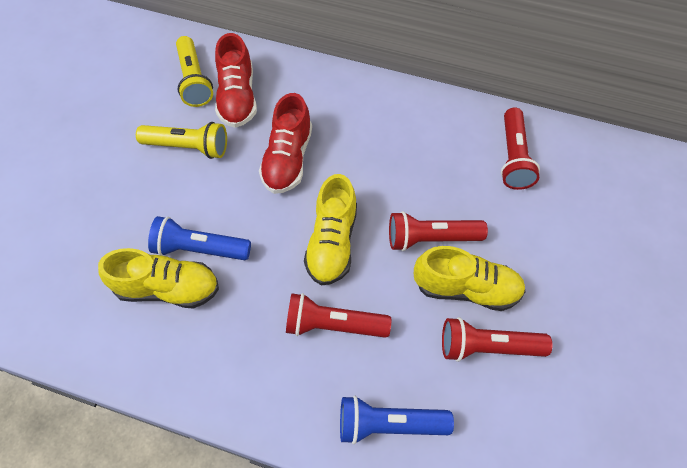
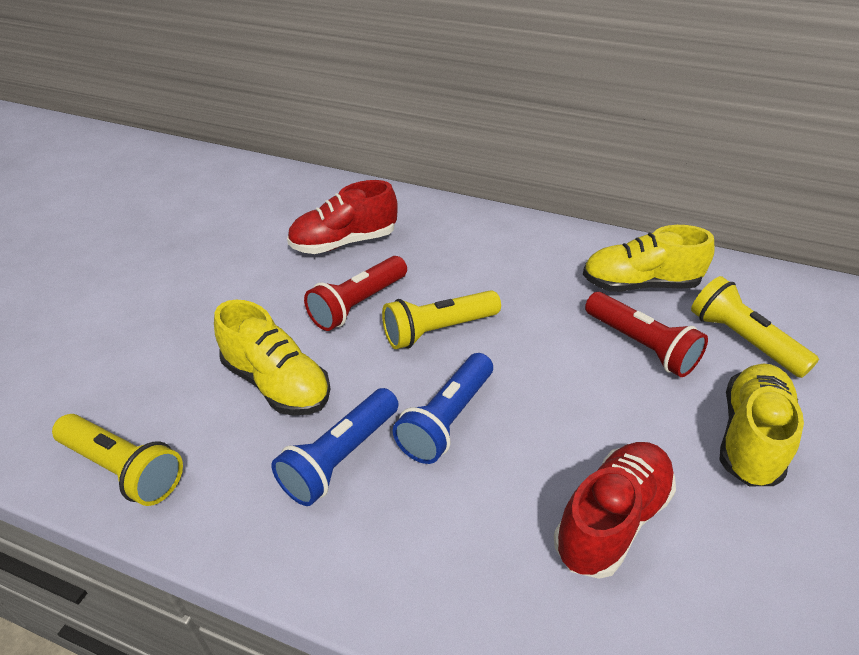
red flashlight: [286,293,391,338] [389,211,488,251] [442,317,552,362] [501,108,540,190] = 4 -> [304,256,407,331] [585,292,708,377] = 2
yellow flashlight: [136,122,227,159] [176,36,213,107] = 2 -> [52,414,183,506] [382,290,501,349] [691,276,819,378] = 3

